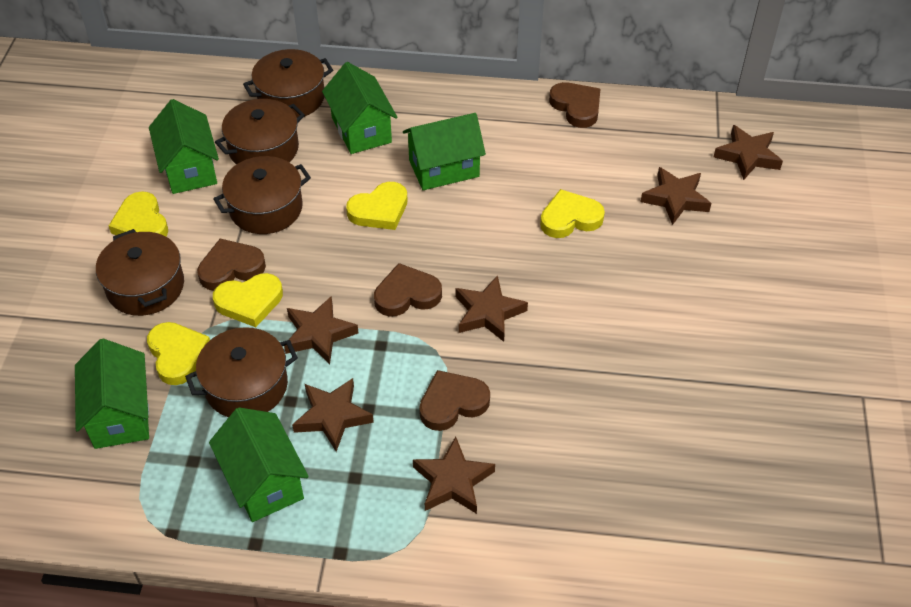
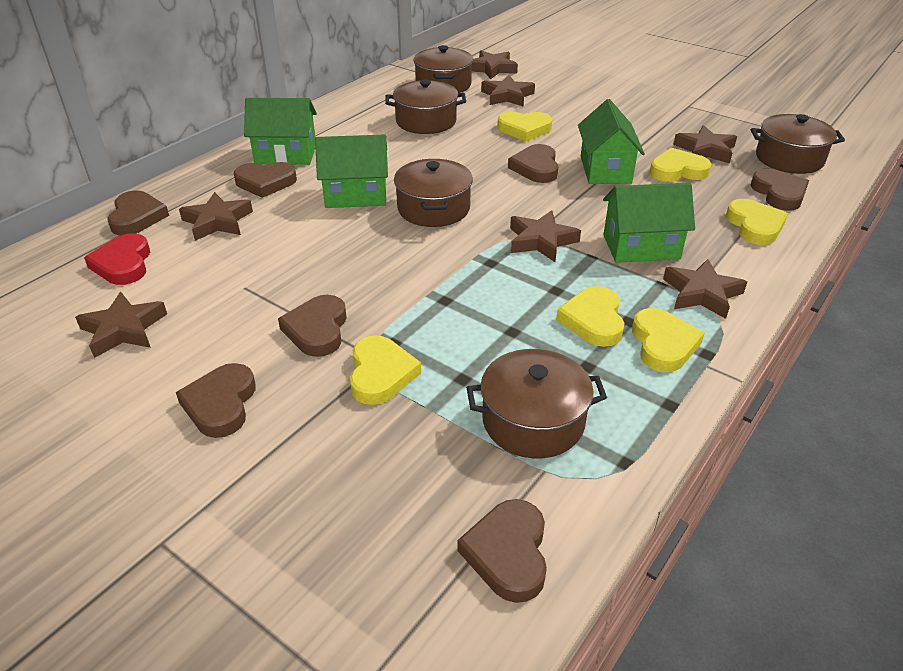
brown heart: [197,239,266,291] [374,263,442,317] [419,370,490,431] [549,82,600,128] = 4 -> [108,191,169,236] [176,363,256,438] [234,162,297,198] [278,295,347,357] [458,499,547,603] [508,144,558,183] [750,169,809,211] = 7
brown star: [284,296,358,364] [292,378,374,452] [413,437,495,514] [456,275,528,342] [641,167,711,225] [714,125,783,180] = 6 -> [75,292,167,358] [179,192,253,241] [472,50,518,79] [481,75,535,107] [510,210,581,262] [663,259,747,319] [673,125,737,164] = 7
green house: [75,339,149,449] [149,99,219,194] [209,407,309,522] [322,62,397,154] [403,113,486,190] = 5 -> [244,98,317,165] [315,134,388,208] [578,99,645,184] [603,183,695,263] = 4
red heart: none = 0 -> [84,233,150,285] = 1
yellow heart: [109,191,168,236] [147,322,210,385] [213,273,283,327] [346,182,408,230] [540,189,605,238] = 5 -> [350,335,421,405] [497,112,552,141] [556,286,624,347] [632,308,705,372] [650,148,712,182] [726,199,788,245] = 6

